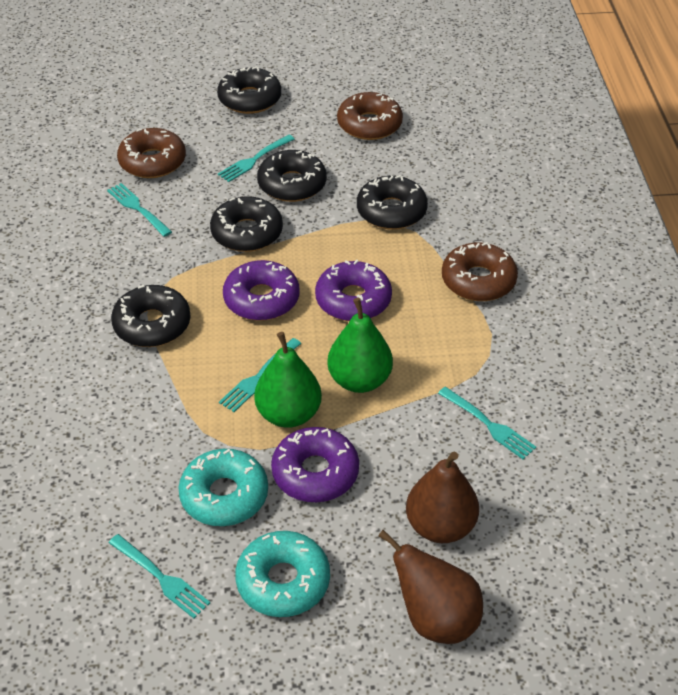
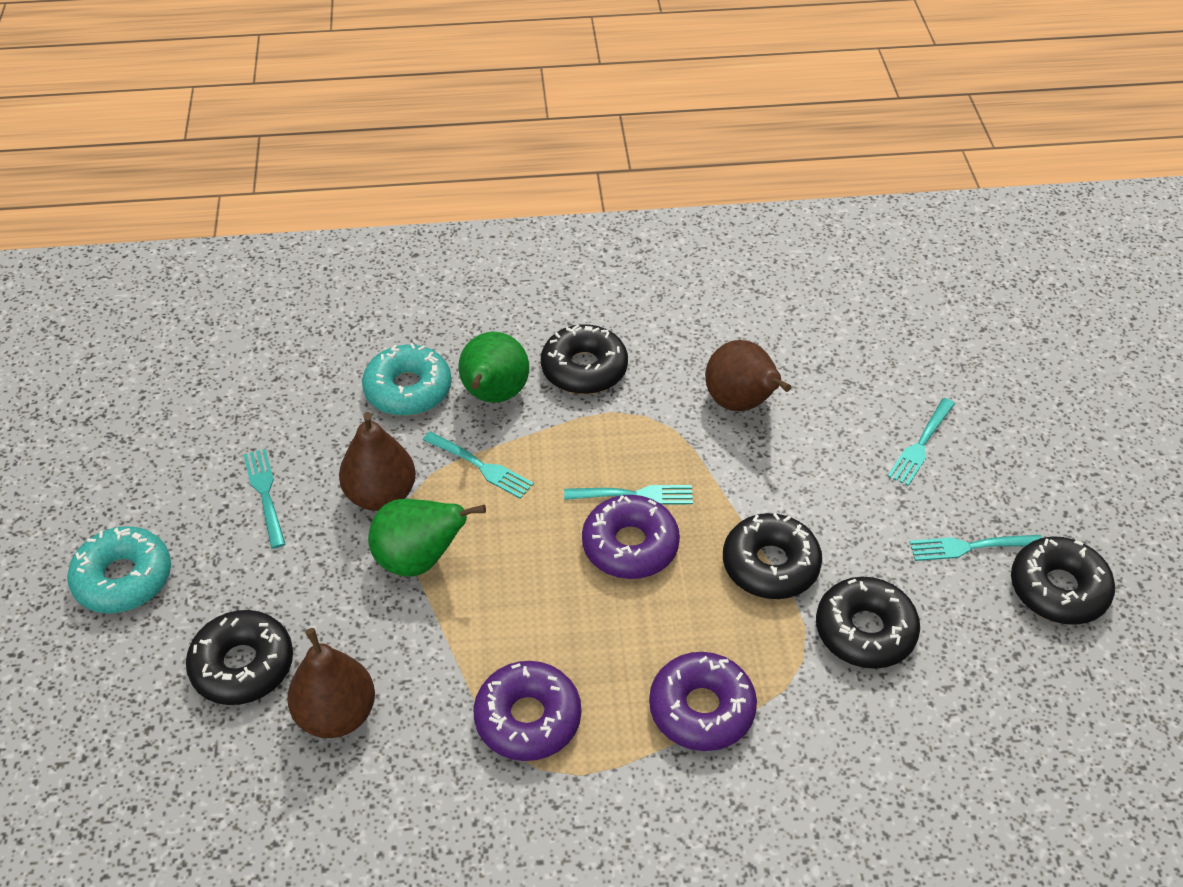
brown donut: [117,128,186,178] [337,92,403,140] [442,242,518,301] = 3 -> none = 0
brown pear: [378,530,483,644] [406,452,479,543] = 2 -> [287,628,375,738] [339,412,416,511] [705,340,791,411] = 3

